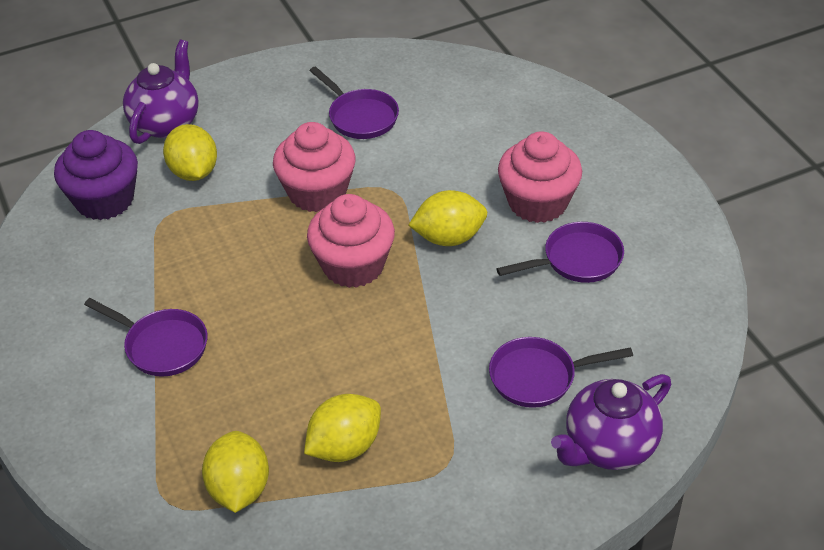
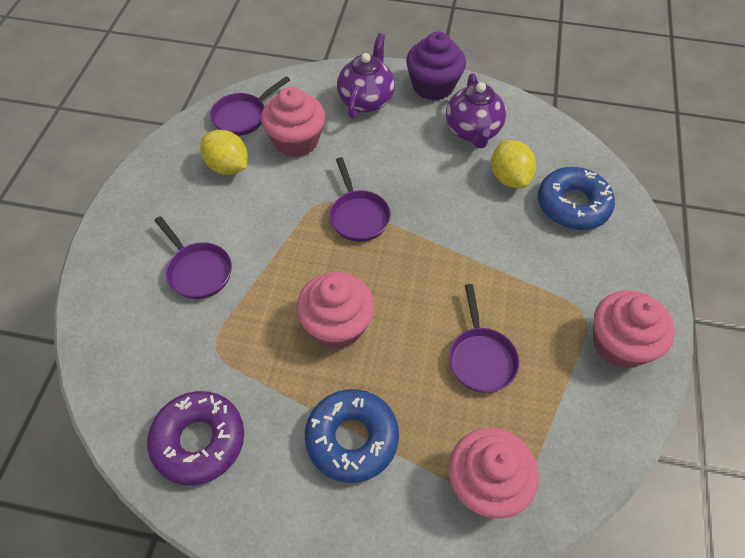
blue donut: none = 0 -> [305,389,399,483] [538,167,615,230] = 2
pink cupcake: [273,122,356,212] [307,194,395,288] [498,131,582,223] = 3 -> [261,87,325,158] [296,272,375,349] [449,428,539,519] [593,291,675,369] = 4
purple donut: none = 0 -> [147,391,244,485] = 1
yellow lemon: [163,124,217,181] [202,431,269,513] [304,394,381,462] [408,190,487,246] = 4 -> [200,130,248,175] [491,140,536,188] = 2

